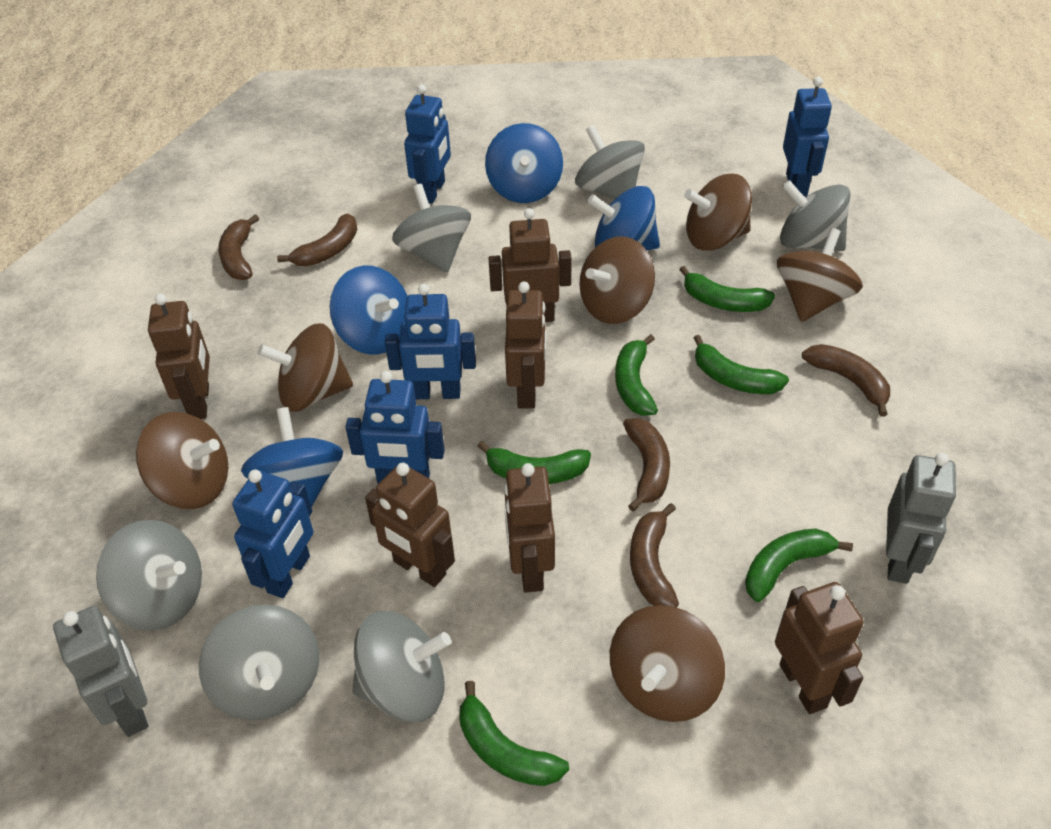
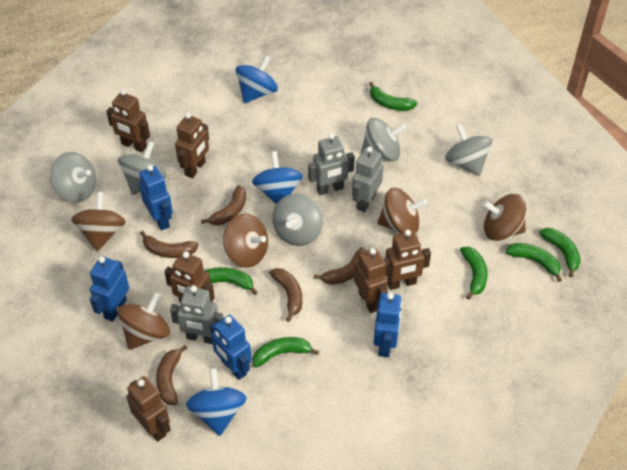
blue robot: [232,469,313,598] [345,371,445,484] [385,284,476,399] [404,84,451,204] [783,77,832,197] = 5 -> [90,256,129,322] [139,165,173,231] [210,315,252,380] [374,293,402,357] = 4
blue spinning top: [241,407,343,508] [330,266,408,355] [485,123,563,203] [587,186,660,250] = 4 -> [186,368,247,436] [235,55,278,103] [252,151,303,204] = 3
brown spinning top: [136,412,228,509] [258,323,353,412] [579,236,655,324] [610,605,725,722] [684,173,752,251] [777,228,863,322] = 6 -> [71,192,126,251] [117,293,170,350] [223,214,268,268] [378,188,428,234] [483,194,526,241] = 5
grey robot: [53,606,148,737] [886,453,956,584] = 2 -> [170,285,223,344] [308,133,355,195] [352,146,384,212] = 3
grey spinning top: [96,520,202,631] [199,604,319,720] [353,611,451,723] [392,184,471,273] [575,125,645,199] [780,180,851,251] = 6 -> [50,152,96,203] [118,141,167,195] [272,194,323,246] [361,118,407,161] [445,124,492,176] = 5

